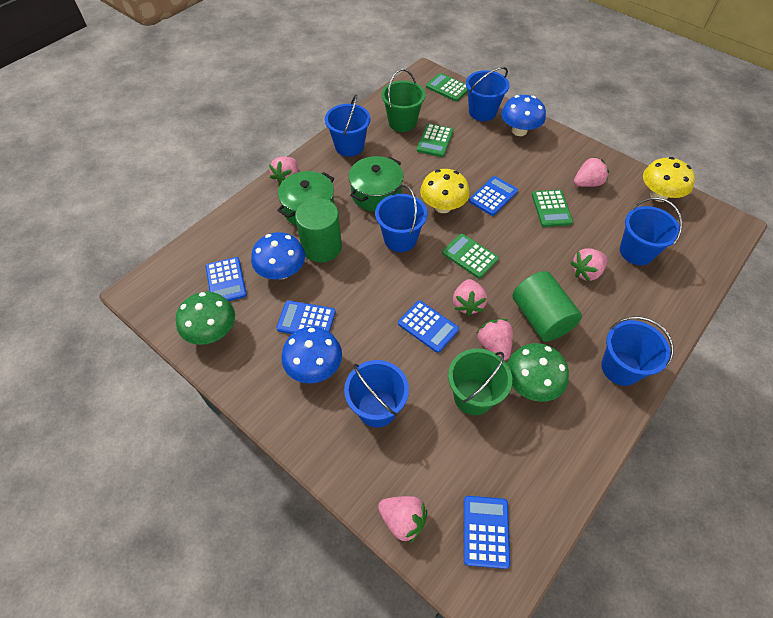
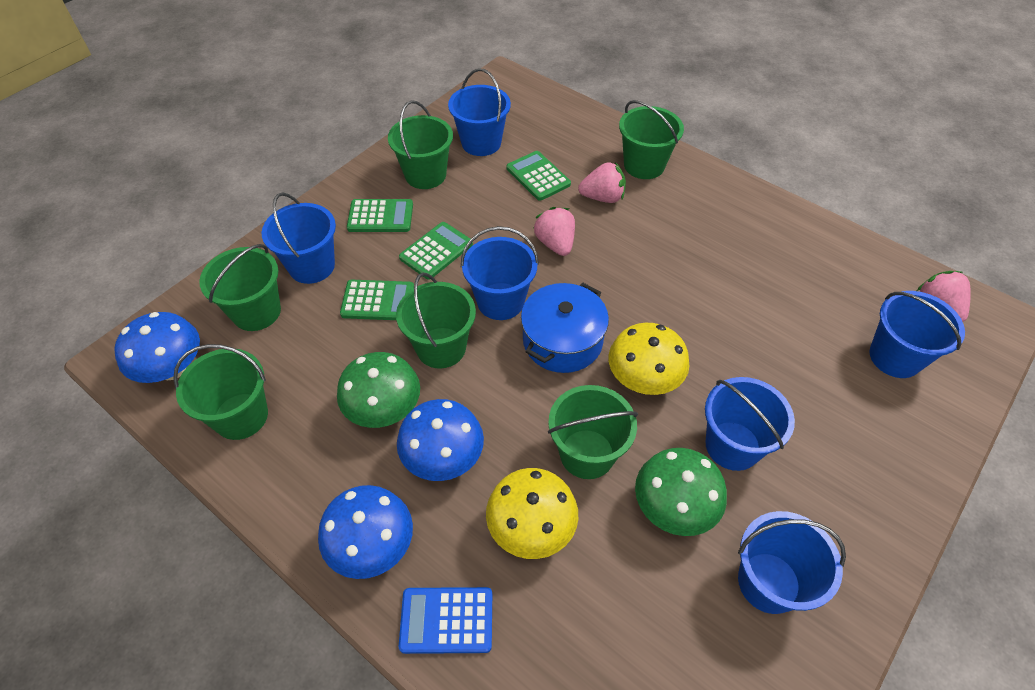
blue calculator: [206,257,247,301] [276,300,336,334] [398,300,459,353] [464,496,510,569] [469,176,518,216] = 5 -> [399,587,492,654] = 1
blue pot: none = 0 -> [521,283,609,373] = 1
green bucket: [381,69,426,132] [448,348,512,415] = 2 -> [173,344,268,440] [199,244,281,331] [388,100,453,189] [396,273,476,369] [548,385,638,479] [619,100,684,179] = 6
green cylinder: [295,198,342,263] [513,271,582,342] = 2 -> none = 0
green pot: [277,171,334,226] [349,156,404,212] = 2 -> none = 0
pink strawberry: [269,157,298,185] [378,496,427,543] [453,279,487,316] [477,319,513,360] [570,248,608,282] [574,156,609,187] = 6 -> [534,207,575,256] [578,162,626,203] [917,271,971,322] = 3

